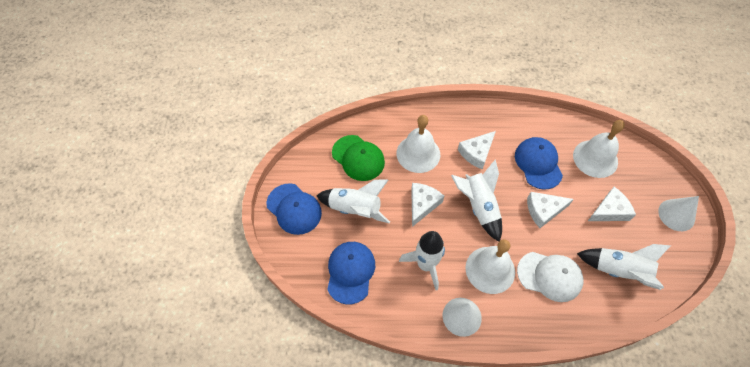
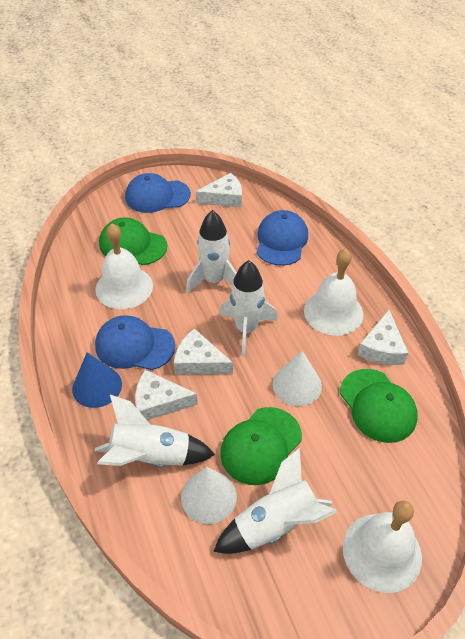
blue cone: none = 0 -> [72,352,122,408] = 1
green cap: [332,135,385,181] = 1 -> [99,218,167,265] [220,407,302,485] [340,369,418,443] = 3
white cap: [517,252,583,302] = 1 -> none = 0

